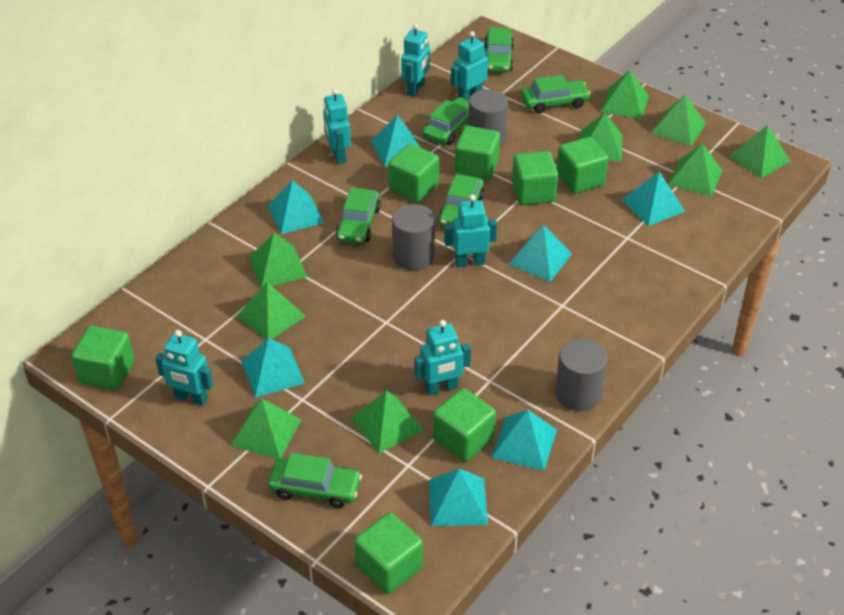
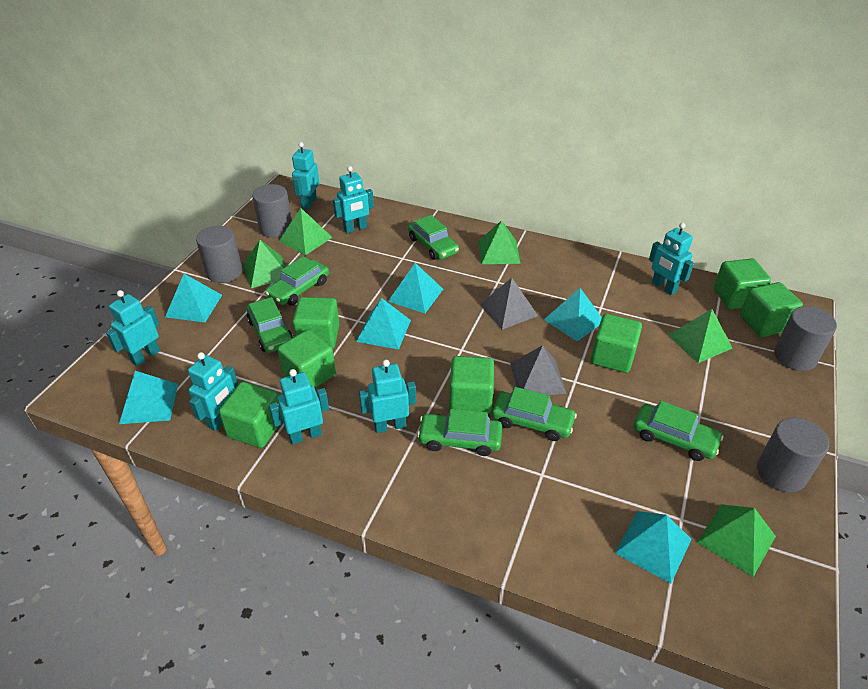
green pyramid: [231,399,302,459] [237,282,306,340] [249,233,307,288] [351,390,424,453] [579,113,622,162] [601,70,649,119] [652,95,706,146] [668,144,723,197] [728,125,790,178] = 9 -> [243,240,286,288] [279,208,332,255] [478,220,521,264] [668,309,733,363] [697,504,776,577] = 5
grey cylinder: [392,204,435,271] [468,89,508,147] [555,338,608,411] = 3 -> [196,226,242,283] [252,184,292,238] [757,418,829,492] [774,306,837,371] = 4
grey pyramid: none = 0 -> [480,278,538,330] [510,345,567,395] = 2
turquoise pyramid: [241,338,305,398] [268,180,325,234] [371,115,420,166] [429,469,488,526] [491,410,557,471] [508,225,572,282] [622,171,685,226] = 7 -> [119,371,178,424] [165,274,222,322] [356,298,411,350] [388,263,443,313] [544,288,602,342] [615,511,692,584] = 6
turquoise robot: [155,330,213,406] [323,89,351,164] [401,24,430,97] [415,320,471,396] [445,195,497,267] [451,31,488,101] = 6 -> [106,290,160,366] [188,352,238,431] [269,369,329,444] [292,142,319,209] [333,166,374,233] [359,360,416,433] [649,223,694,295] = 7

